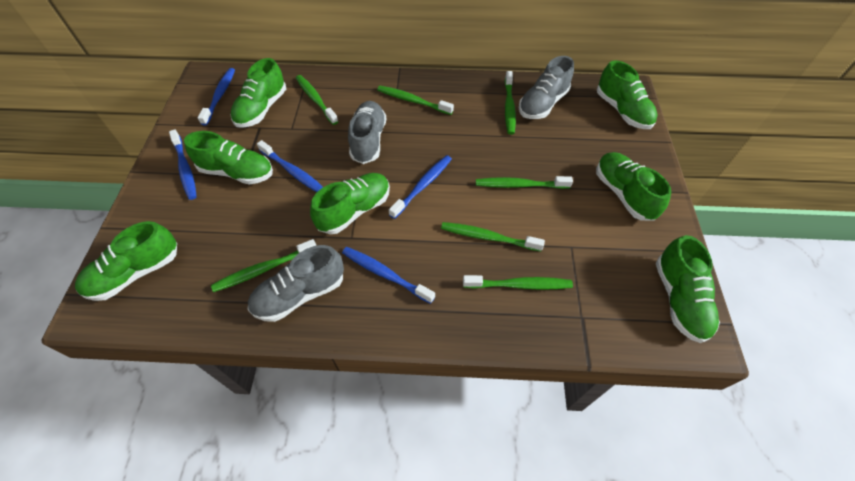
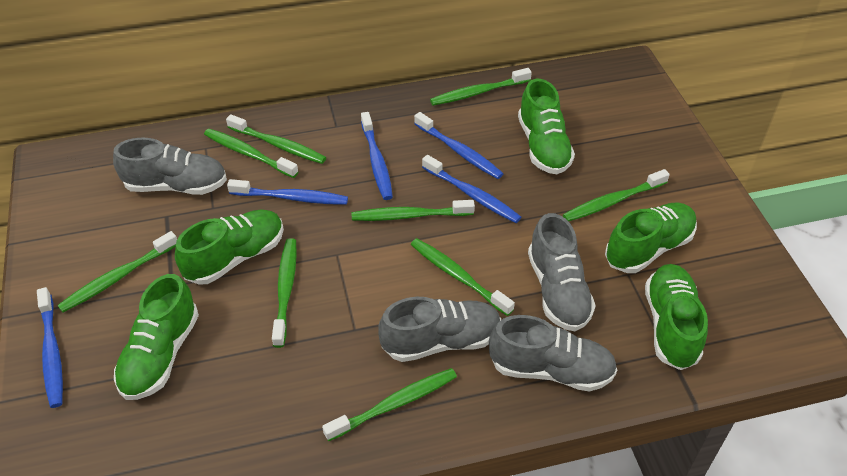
green shoe: [75,221,177,301] [184,131,273,185] [231,58,286,128] [310,173,390,234] [596,152,671,221] [597,60,658,129] [656,235,720,343] = 7 -> [114,274,199,400] [175,209,284,285] [518,79,575,174] [605,202,697,273] [645,264,708,370] = 5
green toothbrush: [211,239,316,292] [296,75,338,125] [377,86,454,115] [441,222,545,251] [463,275,573,290] [476,176,573,189] [505,71,516,135] = 7 -> [57,231,177,312] [204,129,298,178] [226,114,326,164] [272,238,297,348] [322,368,457,441] [352,200,475,221] [411,238,515,316] [430,68,532,106] [563,169,670,222] = 9
grey shoe: [248,245,344,322] [348,101,386,164] [519,56,574,119] = 3 -> [113,138,227,195] [378,297,501,362] [489,315,617,392] [528,213,596,331] = 4

